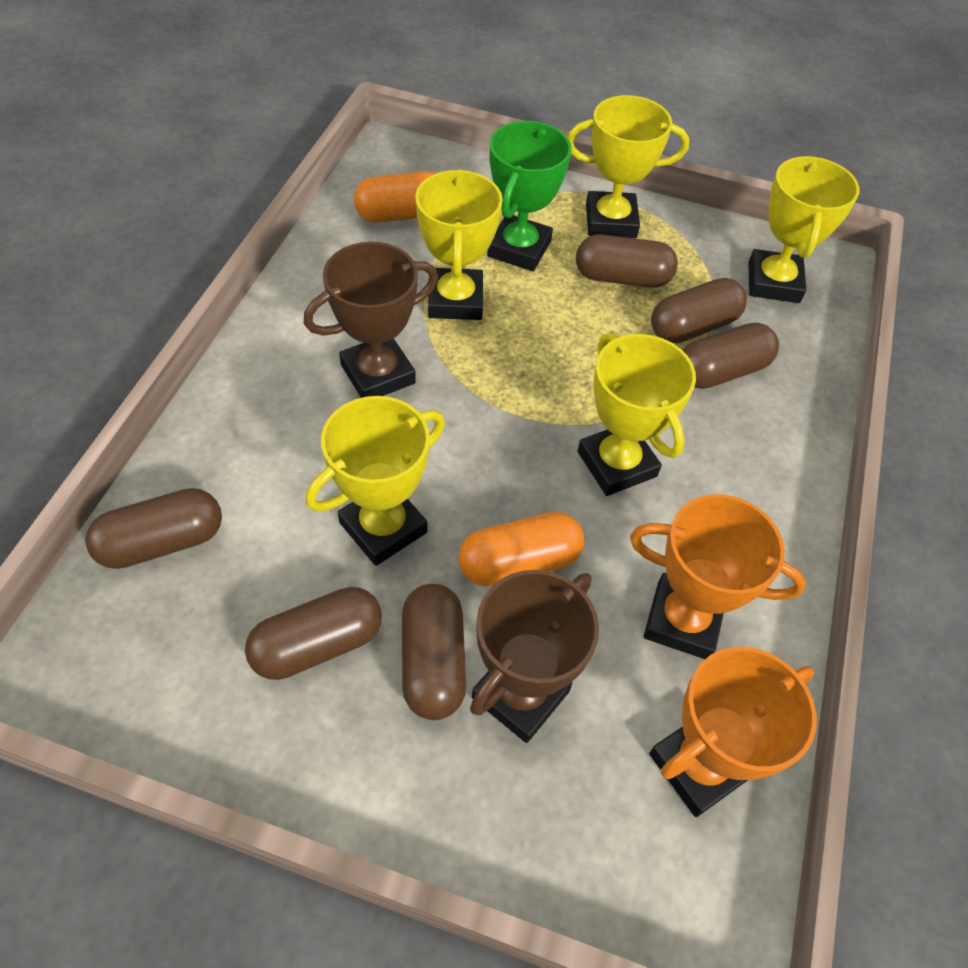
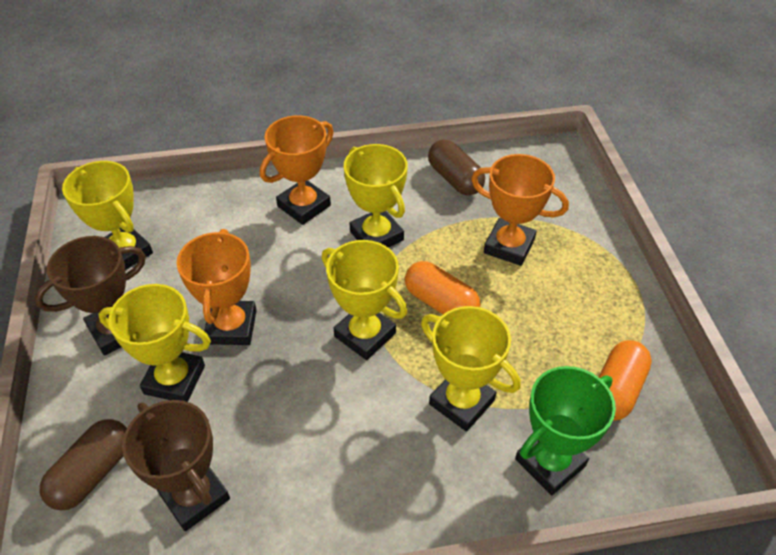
brown capsule: [85,488,222,569] [245,587,382,680] [402,584,466,720] [576,234,678,288] [651,278,747,343] [682,323,779,389] = 6 -> [40,419,127,510] [428,140,485,195] = 2
orange trophy: [630,494,806,659] [649,647,817,817] = 2 -> [176,229,257,345] [260,115,334,225] [471,154,569,266] = 3

